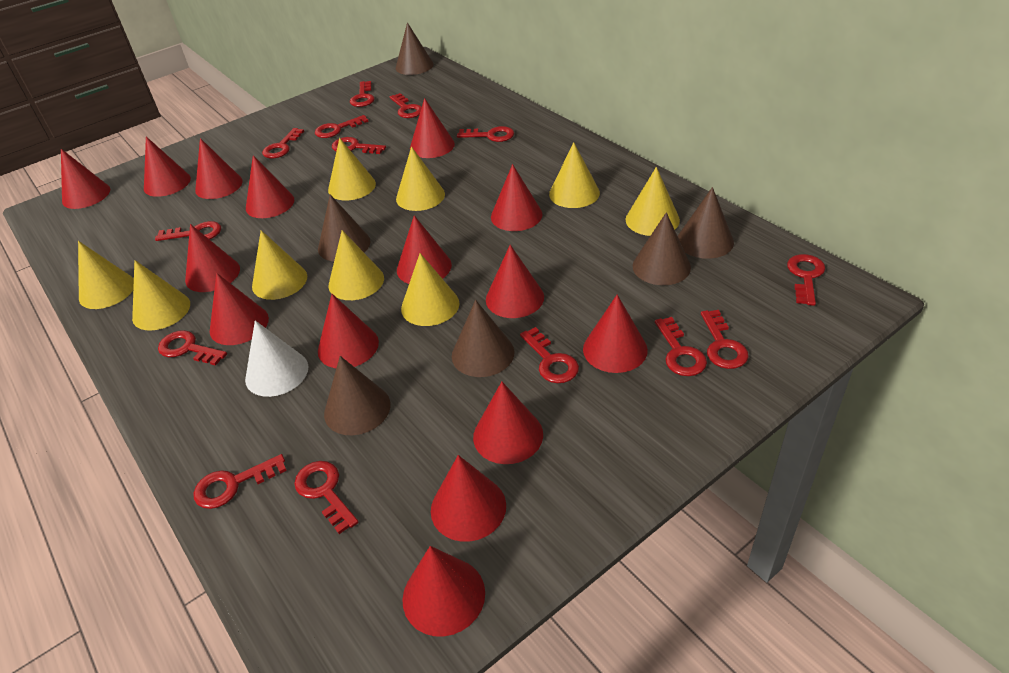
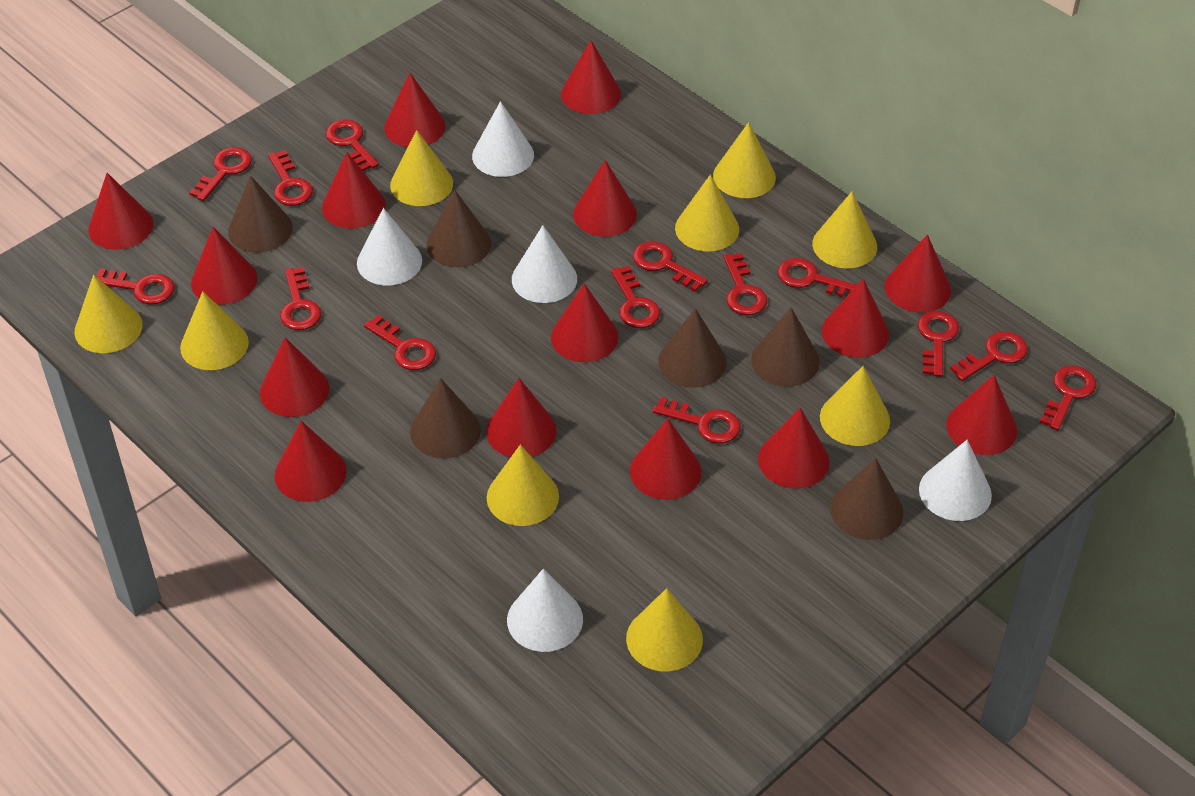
white cone: [245,320,308,397] = 1 -> [357,208,422,286] [472,101,534,177] [507,569,583,652] [512,225,577,303] [919,440,992,521] = 5

